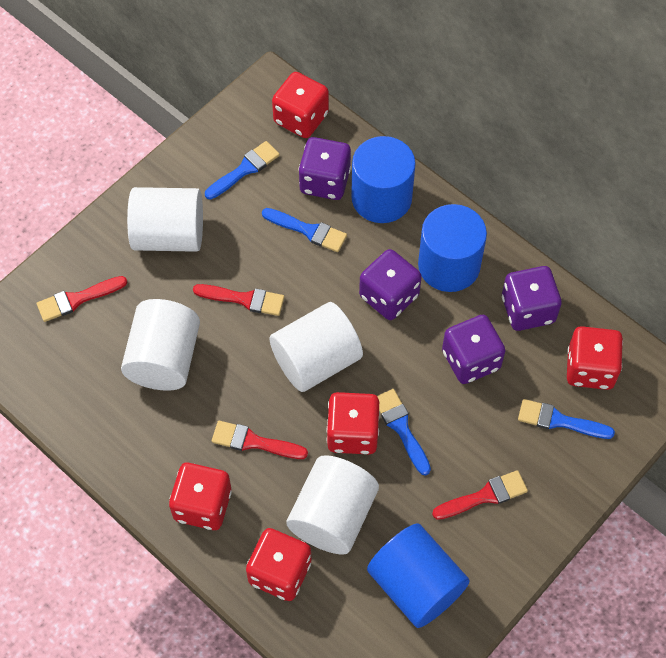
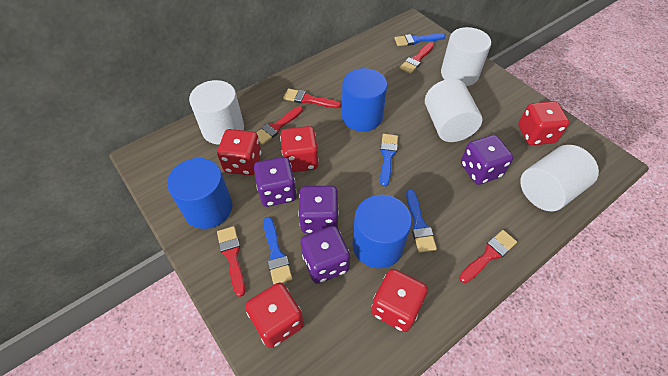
red brush: [37,276,127,322] [193,284,284,316] [212,421,308,459] [432,470,528,520] = 4 -> [217,226,245,297] [256,106,303,145] [283,88,341,108] [400,42,434,74] [459,230,517,283] = 5

